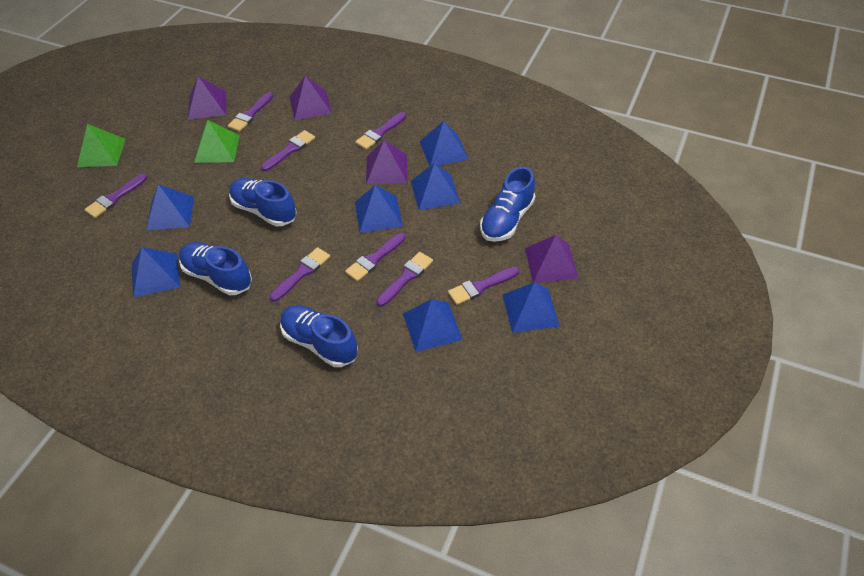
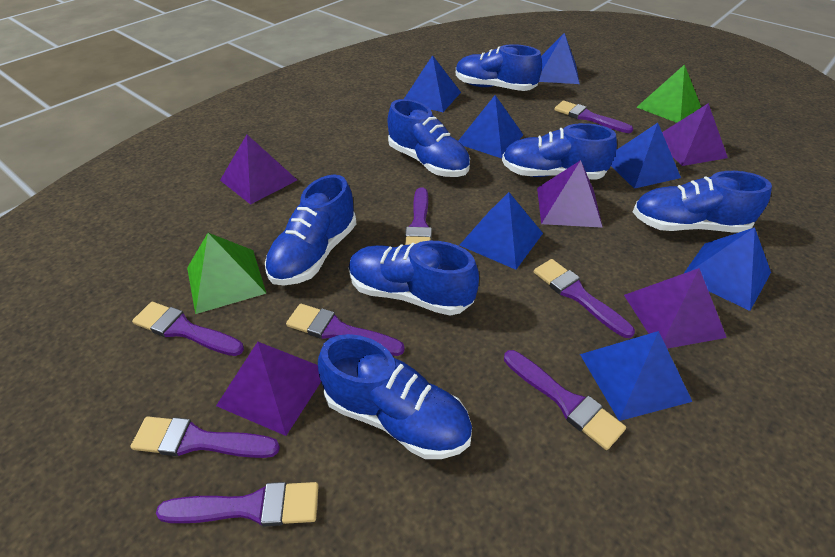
blue shoe: [179,242,252,295] [229,178,297,226] [280,305,358,367] [480,167,535,242] = 4 -> [265,175,357,286] [318,334,472,459] [348,241,479,316] [388,99,470,177] [456,44,542,91] [502,123,617,180] [633,171,772,232] = 7
purple pyramid: [188,76,227,120] [289,76,332,120] [366,140,407,185] [525,235,579,283] = 4 -> [216,342,321,436] [220,135,297,205] [537,160,603,228] [624,268,727,349] [662,103,728,166] = 5

